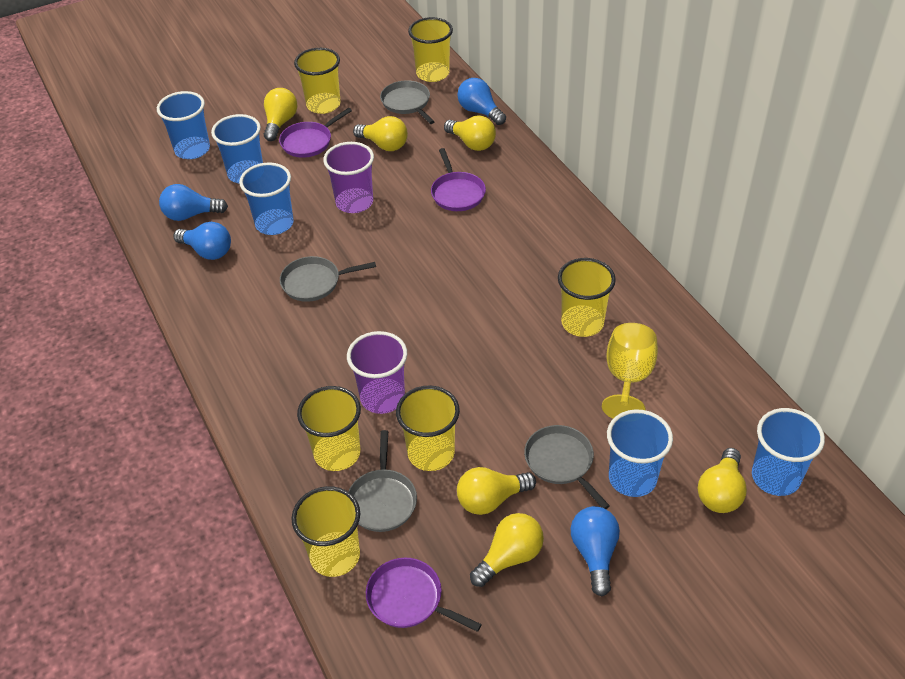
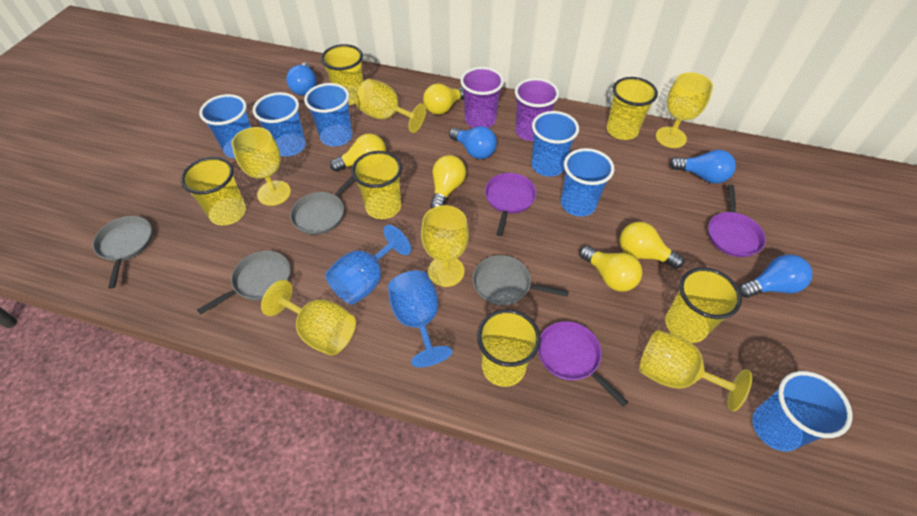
blue cup: [157,91,210,159] [211,114,263,183] [239,163,294,235] [607,409,673,497] [752,408,825,496] = 5 -> [199,94,251,159] [253,92,306,157] [304,83,353,146] [531,111,579,177] [561,148,614,217] [752,371,853,451] = 6
blue goblet: none = 0 -> [325,225,411,305] [388,270,452,367] = 2
yellow goblet: [602,323,658,419] = 1 -> [231,127,291,206] [261,280,356,355] [356,79,426,133] [421,205,469,287] [639,330,752,411] [656,72,713,148] = 6
yellow light bulb: [264,88,297,141] [353,116,408,151] [444,115,496,151] [457,467,536,515] [470,513,544,587] [698,448,747,513] = 6 -> [330,133,386,172] [423,83,464,115] [430,155,466,209] [580,246,642,292] [620,222,684,269] = 5

